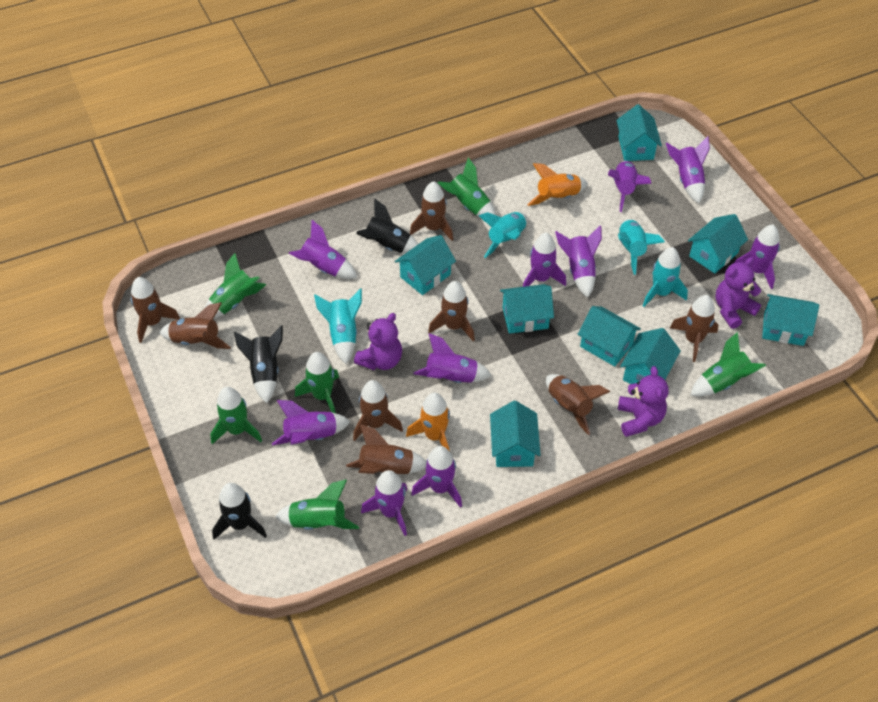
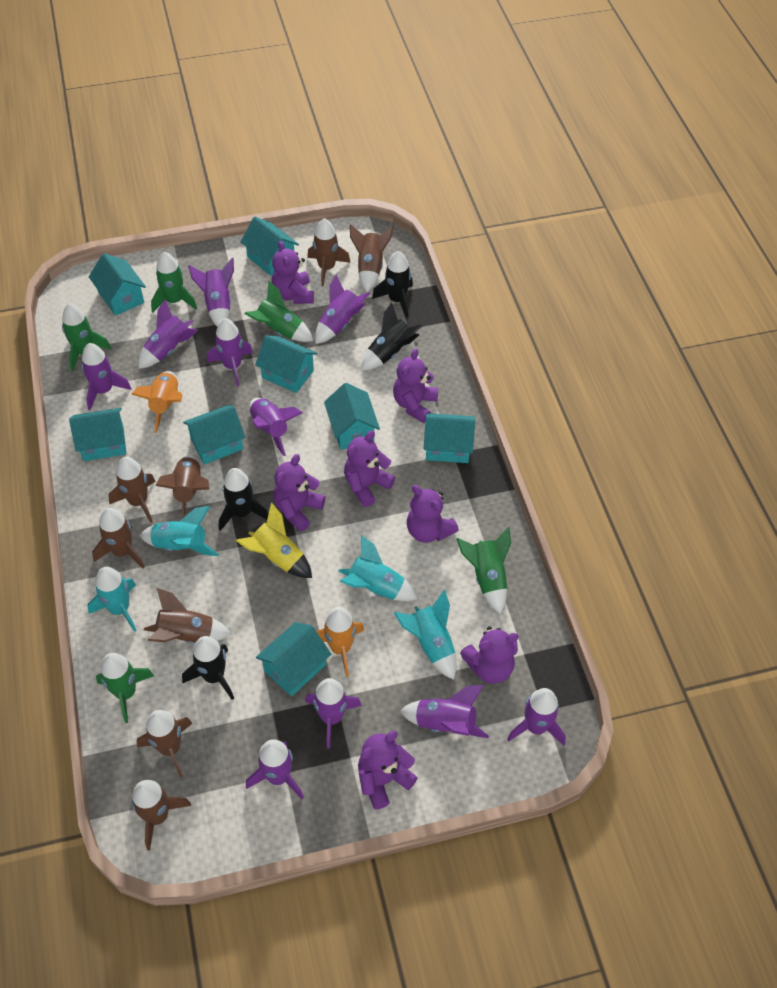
black rocket: [212,483,267,540] [234,325,283,403] [356,198,418,254] = 3 -> [182,636,234,700] [219,468,268,531] [362,303,422,370] [372,251,413,318] = 4
green rocket: [204,253,266,319] [211,387,262,444] [275,480,359,530] [295,352,339,413] [438,157,496,217] [690,332,766,396] = 6 -> [62,304,111,371] [96,653,154,723] [151,252,197,312] [245,281,313,342] [456,527,511,614] = 5
purple teddy bear: [354,313,402,370] [618,366,668,437] [715,257,761,329] = 3 -> [271,241,314,304] [273,454,325,532] [344,431,395,507] [358,731,418,810] [393,348,438,423] [407,485,459,543] [460,626,519,684] = 7
yellow rocket: none = 0 -> [236,503,312,578] = 1

